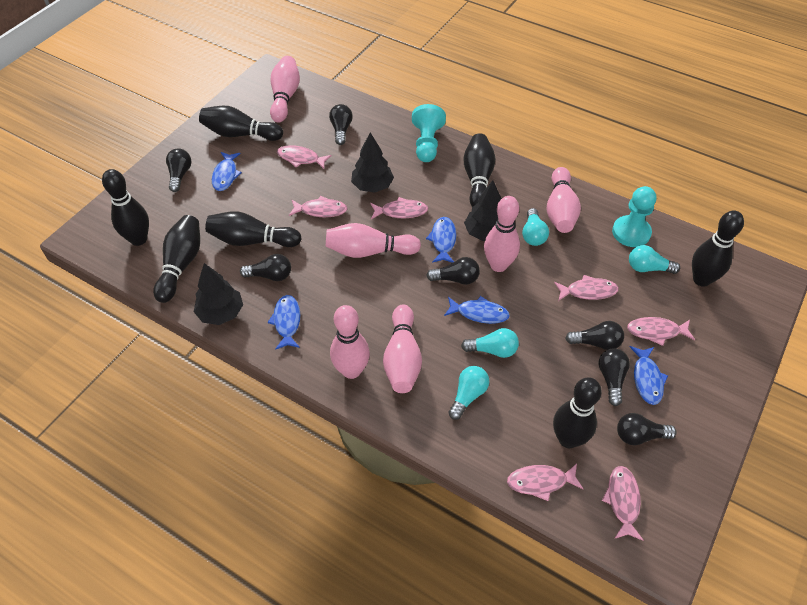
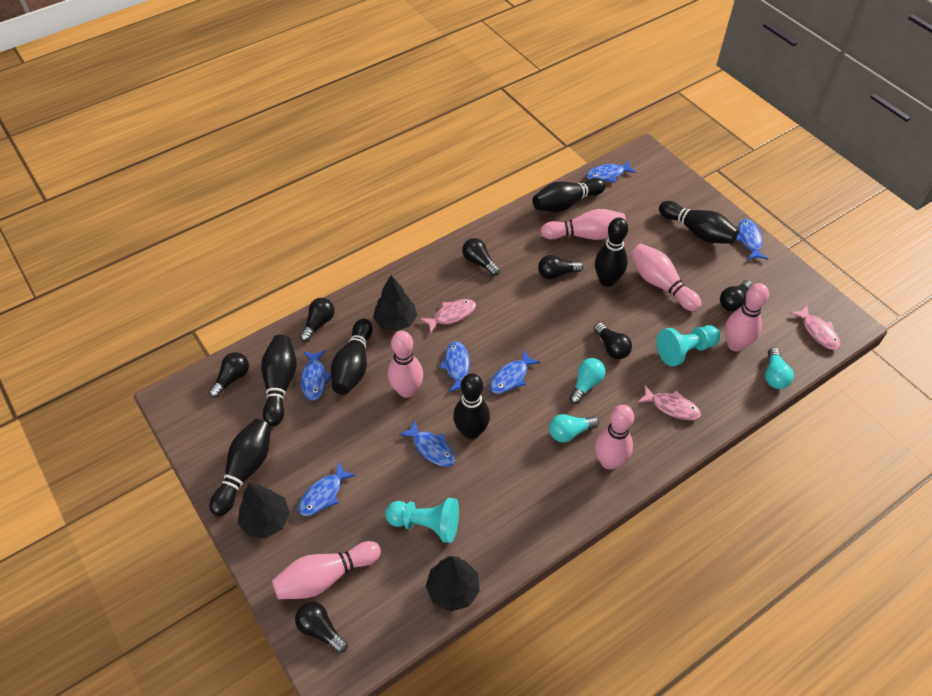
blue fish: [212,152,242,191] [268,295,300,350] [426,217,456,263] [444,296,510,324] [630,346,668,405] = 5 -> [298,461,356,516] [301,350,331,401] [399,420,455,467] [440,341,470,392] [490,351,540,394] [586,161,636,183] [736,219,768,260] = 7
pink fish: [277,145,331,169] [289,196,348,217] [370,197,428,219] [507,464,583,501] [554,275,619,301] [602,466,644,541] [627,317,695,346] = 7 -> [420,299,476,333] [637,385,701,420] [791,305,841,350] = 3
turquoise light bulb: [448,366,489,420] [461,328,519,358] [522,208,549,246] [629,245,680,274] = 4 -> [549,414,599,442] [569,358,605,404] [765,348,794,389] = 3

